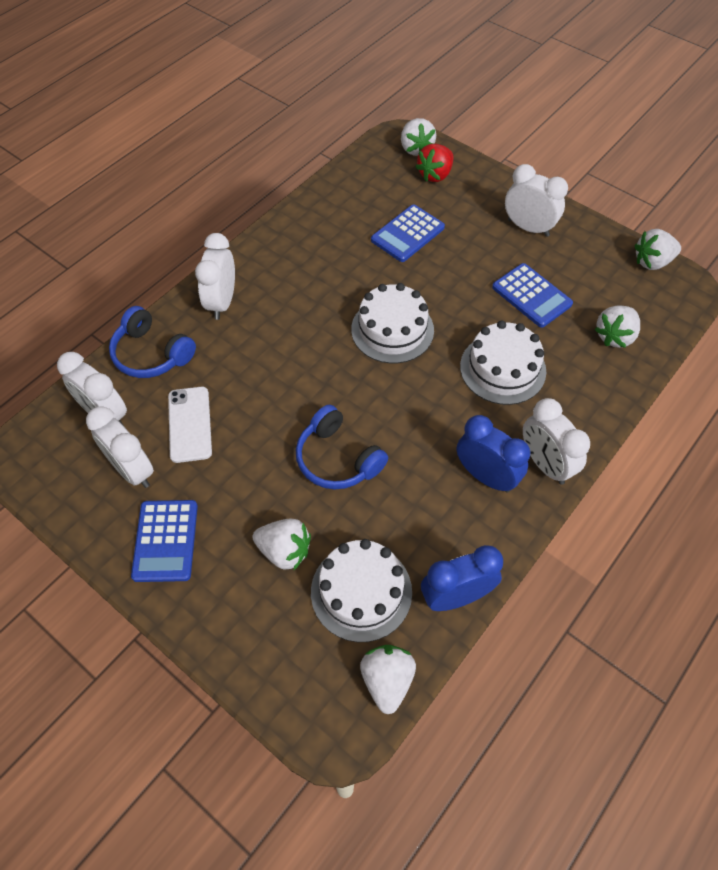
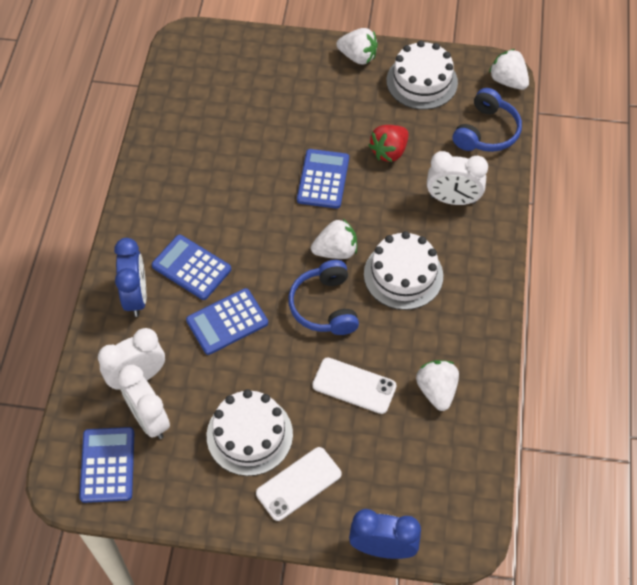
blue calculator: [131,500,198,582] [371,204,445,262] [492,263,573,328] = 3 -> [79,427,134,503] [152,235,231,300] [186,288,268,355] [297,149,349,209] = 4
white clock: [57,352,127,426] [86,406,154,488] [195,233,235,320] [505,164,568,237] [523,398,590,485] = 5 -> [98,328,165,390] [118,365,170,439] [427,151,488,205] = 3
white phone: [168,387,212,463] = 1 -> [256,447,341,521] [312,358,397,414] = 2
white strawberry: [253,519,311,570] [360,645,416,714] [401,118,436,156] [595,305,640,348] [634,229,681,270] = 5 -> [311,219,357,259] [336,28,378,65] [416,360,459,411] [489,49,529,90] = 4

